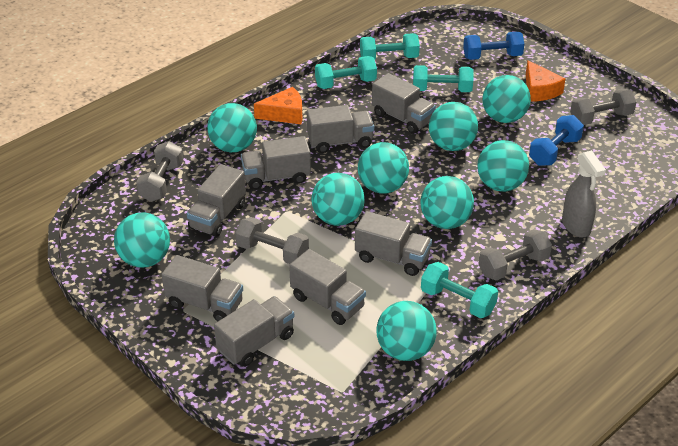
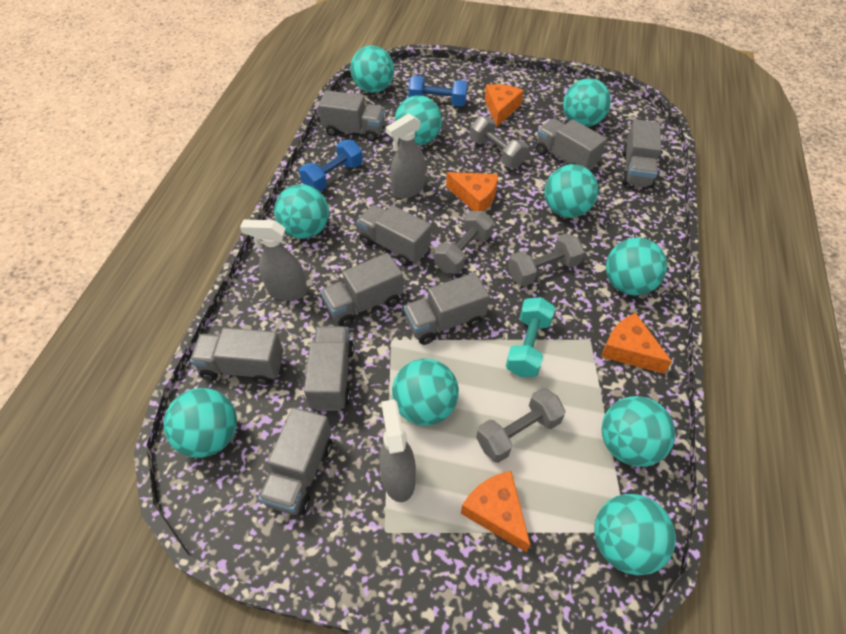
grey spray bottle: [562,150,606,238] = 1 -> [240,219,308,301] [379,399,416,502] [386,113,425,199] = 3
grey truck: [162,255,243,322] [187,164,246,237] [214,296,294,367] [241,136,311,190] [289,249,366,325] [307,105,374,153] [355,211,432,276] [372,73,436,134] = 8 -> [190,328,283,385] [258,408,332,515] [304,326,354,411] [318,90,385,141] [320,253,403,327] [357,205,431,266] [404,273,489,345] [536,119,607,170] [622,119,661,188] = 9
orange cheese: [254,87,302,124] [526,60,566,102] = 2 -> [446,172,498,211] [461,471,530,552] [485,84,524,127] [601,313,672,374] = 4
turquoise ball: [114,212,170,268] [207,103,257,152] [312,173,365,226] [358,142,409,194] [376,301,437,361] [420,176,474,229] [429,102,478,151] [477,140,529,192] [482,75,531,123] = 9 -> [163,388,237,458] [274,184,329,239] [350,45,394,93] [392,359,459,426] [395,95,442,145] [544,164,598,218] [563,78,611,127] [594,494,676,575] [602,396,675,467] [606,237,667,296] = 10
turquoise dumbbell: [315,56,377,89] [360,33,420,59] [413,65,473,92] [421,262,498,318] = 4 -> [506,297,555,377] = 1

